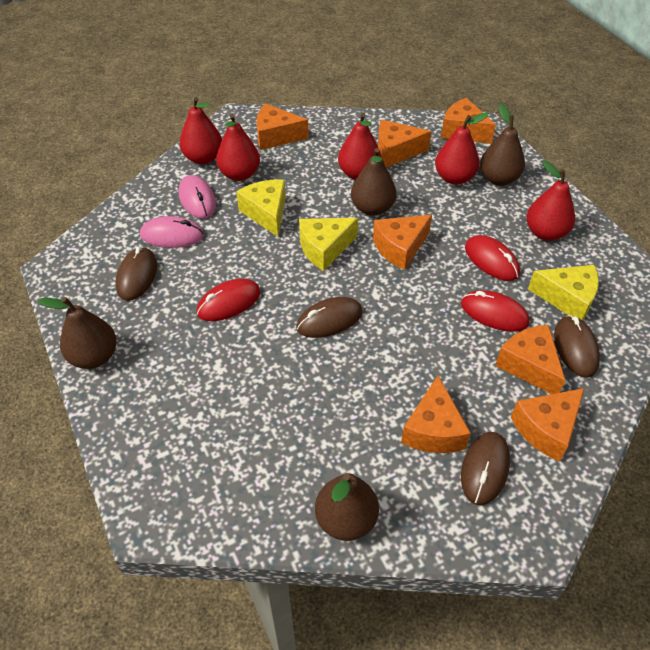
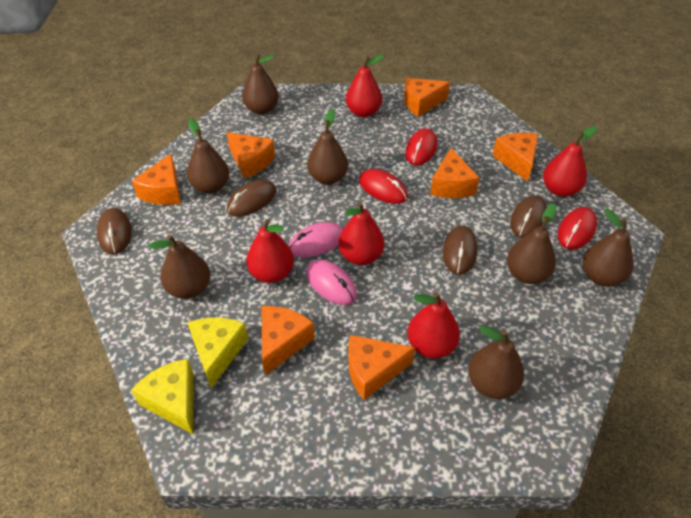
brown pear: [38,297,117,369] [315,473,379,541] [351,148,396,216] [480,104,525,186] = 4 -> [149,235,210,299] [187,118,229,193] [242,54,279,114] [307,109,348,185] [468,325,524,399] [507,203,557,284] [583,208,634,286] = 7
yellow cheese: [236,179,286,237] [299,218,358,271] [528,265,599,321] = 3 -> [131,359,194,434] [187,317,248,388] = 2

